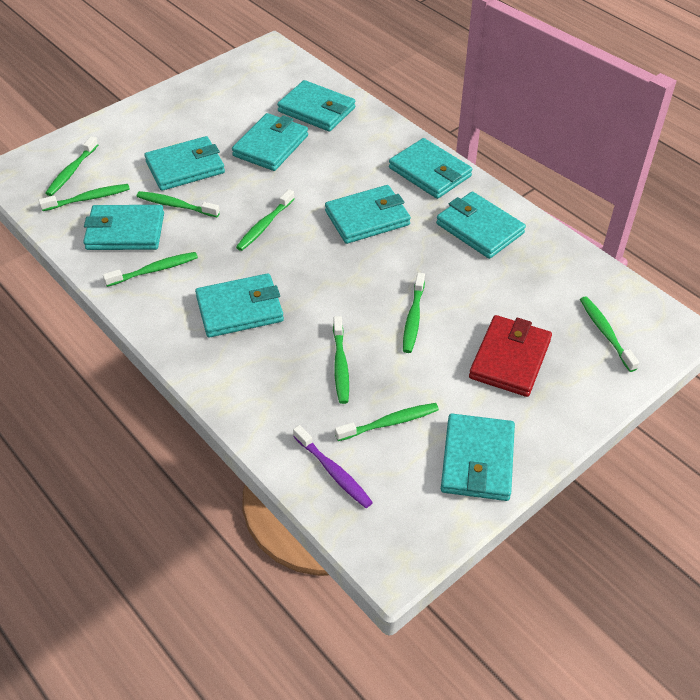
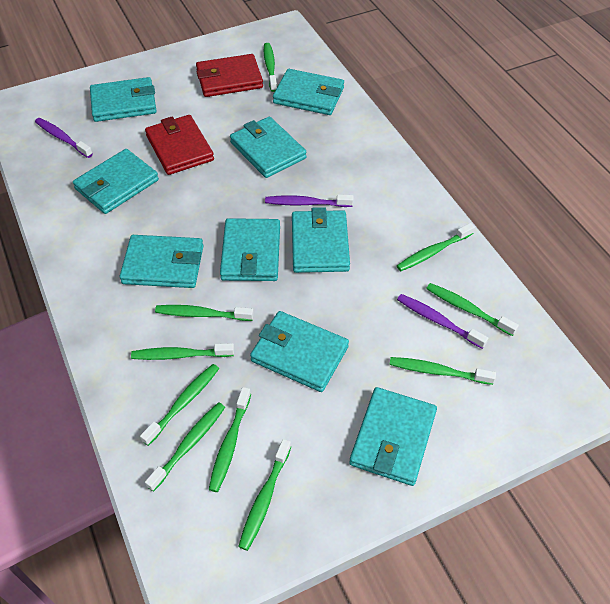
green toothbrush: [38,184,130,211] [45,136,98,196] [103,252,198,287] [136,191,220,217] [236,189,295,251] [333,316,349,404] [335,403,439,441] [403,273,425,353] [580,296,639,372] = 9 -> [131,343,234,360] [140,364,219,446] [145,402,225,492] [155,305,254,321] [208,387,251,492] [238,439,291,551] [264,43,277,92] [389,357,496,385] [397,223,475,271] [426,283,519,336] = 10
purple toothbrush: [293,425,373,508] = 1 -> [35,118,93,158] [265,194,354,207] [397,294,488,349] = 3
red wallet: [469,315,552,397] = 1 -> [145,115,214,175] [196,54,263,97] = 2

